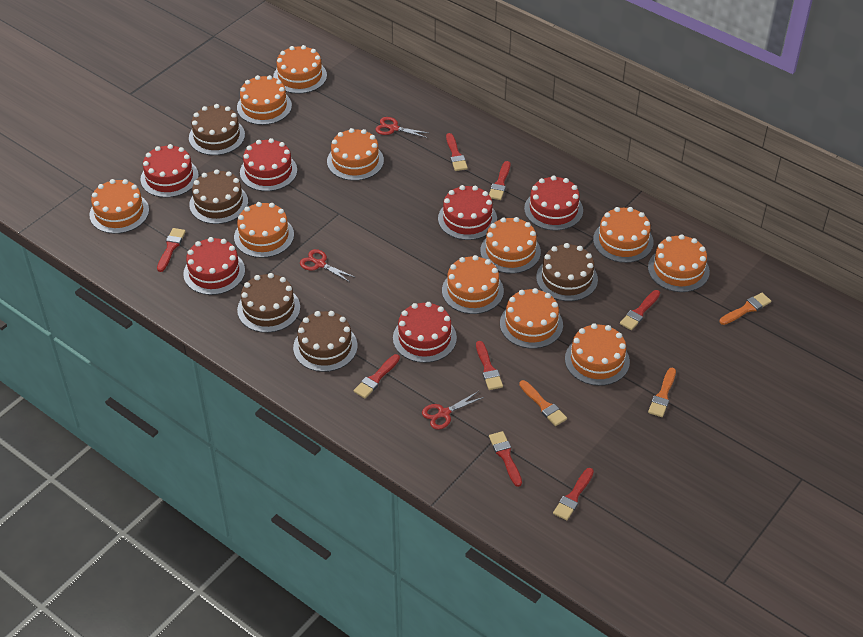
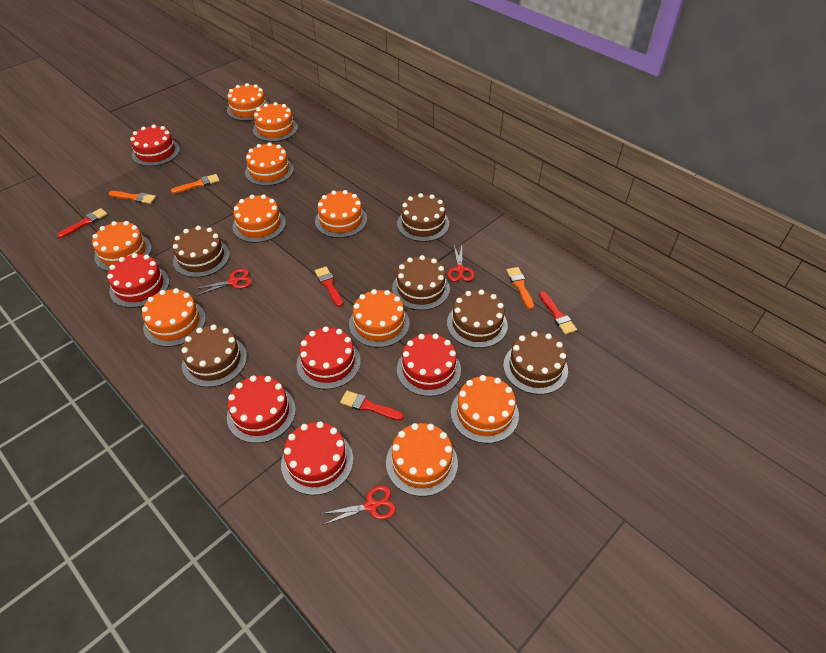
brown cake: [189,104,245,155] [189,169,248,224] [237,273,300,333] [293,311,358,372] [536,243,598,301] = 5 -> [173,226,230,278] [181,325,247,387] [392,255,450,310] [397,193,449,242] [447,290,508,348] [503,331,568,395] = 6
orange cake: [89,179,149,234] [234,202,294,258] [237,75,292,125] [273,45,327,94] [327,128,384,181] [442,255,504,314] [480,217,541,274] [500,288,563,349] [565,323,630,386] [593,207,654,263] [648,234,710,292] = 11 -> [92,221,152,271] [142,288,206,347] [227,83,269,121] [233,194,286,243] [245,142,294,186] [253,102,298,142] [315,190,367,238] [349,289,410,348] [386,423,458,496] [451,375,519,443] = 10
red brush: [157,228,186,272] [353,354,400,398] [446,133,468,171] [476,341,503,390] [489,161,510,200] [489,431,522,487] [553,468,594,521] [620,290,660,330] = 8 -> [57,208,108,238] [315,267,343,307] [340,391,404,421] [539,291,577,335] = 4

